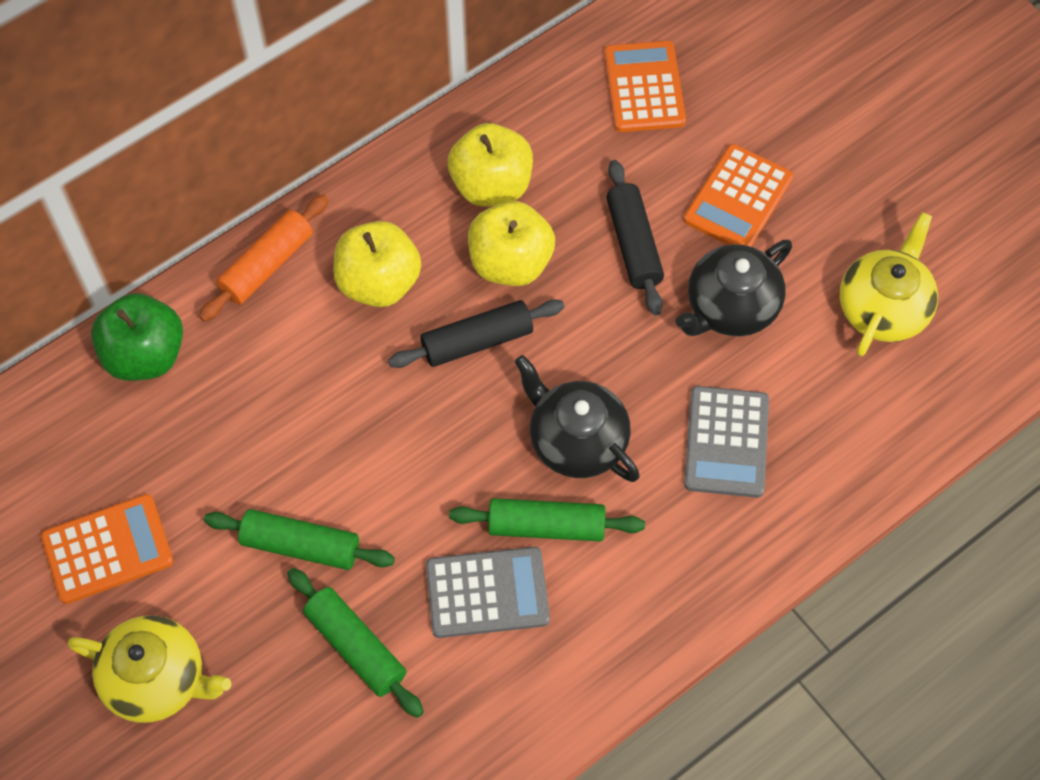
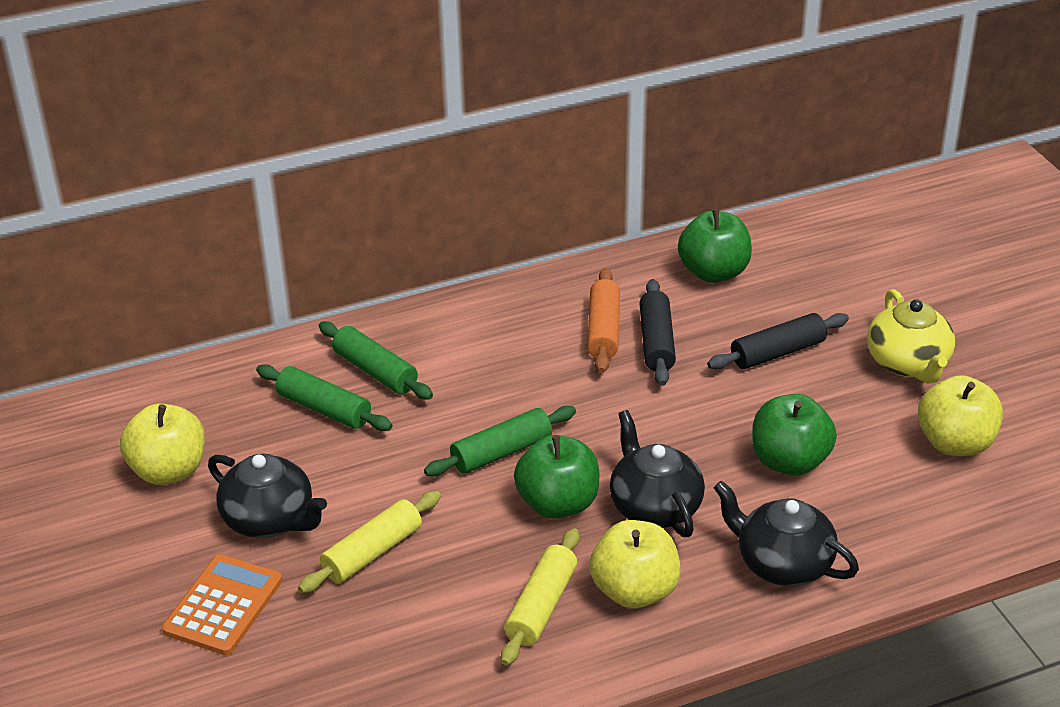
black teapot: [514,355,640,482] [675,239,792,337] = 2 -> [208,453,327,538] [610,410,705,537] [714,481,859,586] = 3
green apple: [91,293,183,381] = 1 -> [514,435,599,519] [678,209,752,283] [752,394,837,476] = 3
grey calculator: [426,547,550,638] [684,386,769,498] = 2 -> none = 0
orange calculator: [41,494,173,604] [604,41,686,132] [684,144,793,247] = 3 -> [162,554,282,655] = 1
yellow rolling pin: none = 0 -> [298,491,441,593] [501,528,580,666] = 2
yellow teapot: [68,616,231,723] [839,212,938,356] = 2 -> [867,289,955,384] = 1

